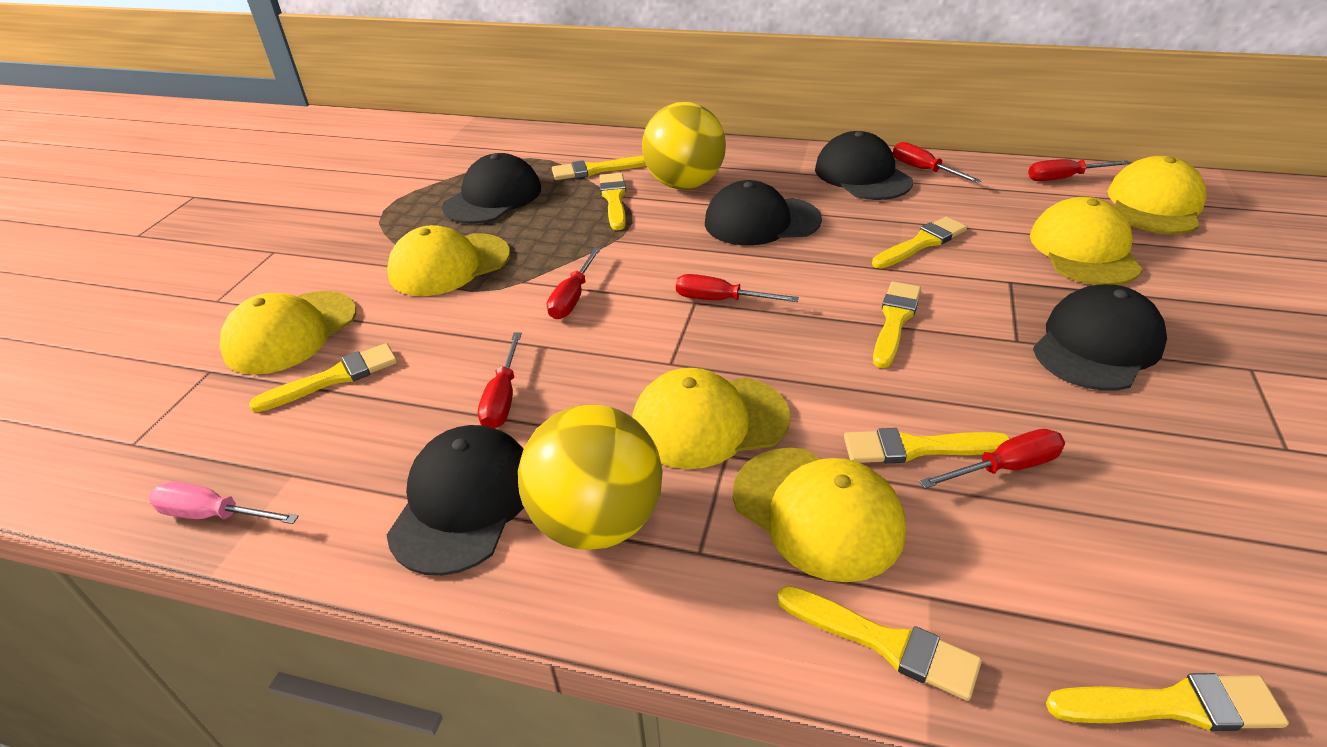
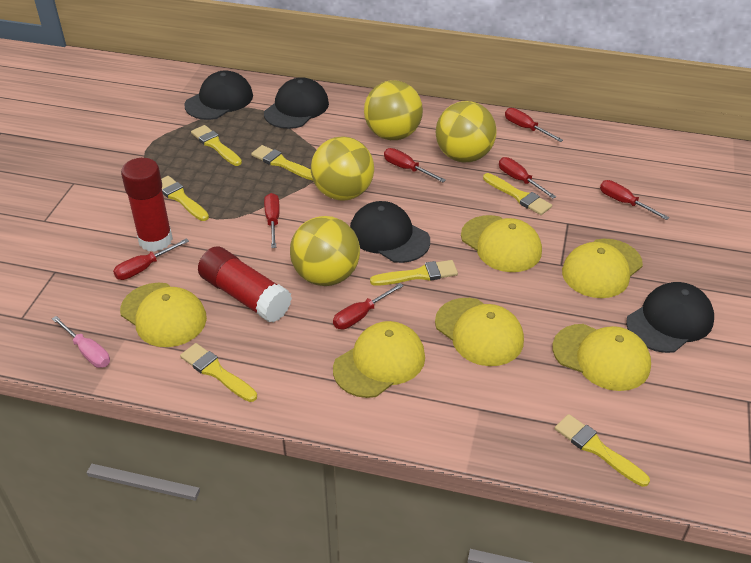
black cap: [387,425,524,576] [442,153,541,224] [705,180,822,245] [815,131,913,200] [1033,284,1167,390] = 5 -> [185,70,253,120] [264,77,329,129] [350,201,430,263] [626,282,714,353] = 4
red glue stick: none = 0 -> [121,158,173,252] [198,246,292,323] = 2
red screwdriver: [478,333,522,429] [547,247,601,319] [676,274,799,302] [893,142,982,183] [919,429,1065,489] [1028,159,1130,181] = 6 -> [113,238,189,280] [264,193,280,248] [333,283,403,329] [384,148,446,182] [499,157,556,199] [505,108,563,142] [600,180,669,220] = 7
yellow ball: [518,405,663,550] [642,102,726,189] = 2 -> [290,216,360,286] [311,137,374,201] [364,80,423,140] [435,101,497,162] = 4
yellow brush: [249,343,397,412] [552,156,646,180] [599,173,626,230] [777,586,982,701] [844,428,1010,464] [872,216,967,269] [873,281,921,368] [1046,673,1289,731] = 8 -> [161,176,209,221] [180,343,257,402] [191,125,242,166] [251,145,313,180] [370,260,458,286] [483,173,552,215] [555,414,650,487] = 7

